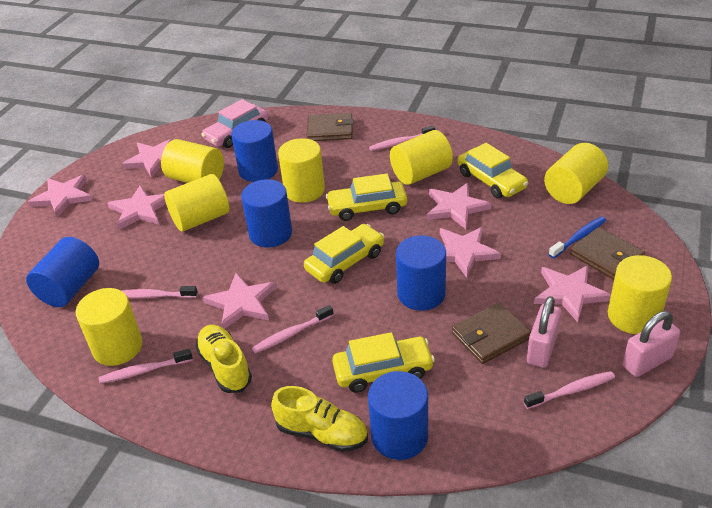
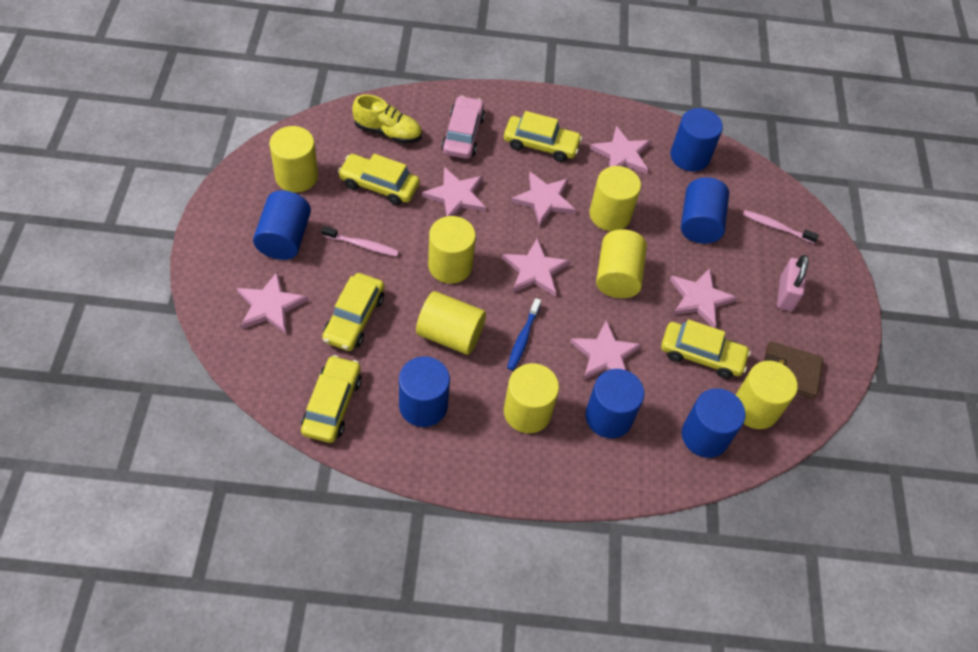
blue cylinder: [26,237,99,307] [231,120,278,182] [241,179,292,247] [368,371,428,460] [396,235,446,311] = 5 -> [253,190,311,260] [399,357,450,427] [585,369,645,438] [670,108,723,172] [681,177,729,244] [682,388,746,458] = 6
brown wallet: [307,113,353,141] [452,302,531,364] [570,227,645,280] = 3 -> [764,341,823,399] = 1
pink padlock: [527,296,561,368] [623,311,680,377] = 2 -> [777,255,808,311] = 1
pink toothbrush: [99,349,193,384] [121,286,198,298] [252,305,334,354] [369,126,435,151] [524,371,615,409] = 5 -> [321,226,399,257] [743,210,819,244] = 2
yellow car: [304,224,384,284] [326,174,407,221] [332,332,435,393] [458,143,528,198] = 4 -> [301,355,361,443] [322,273,384,351] [338,154,420,205] [504,111,582,162] [661,319,751,379] = 5
yellow shoe: [195,325,252,393] [271,386,368,452] = 2 -> [352,94,422,144] = 1

